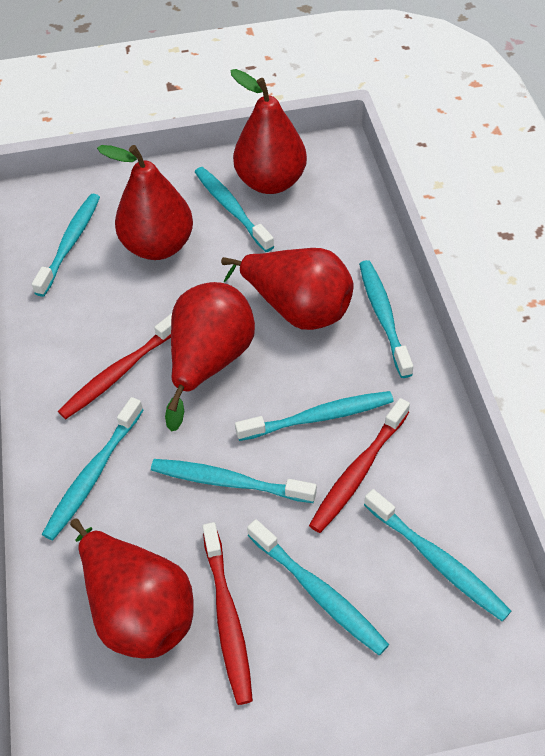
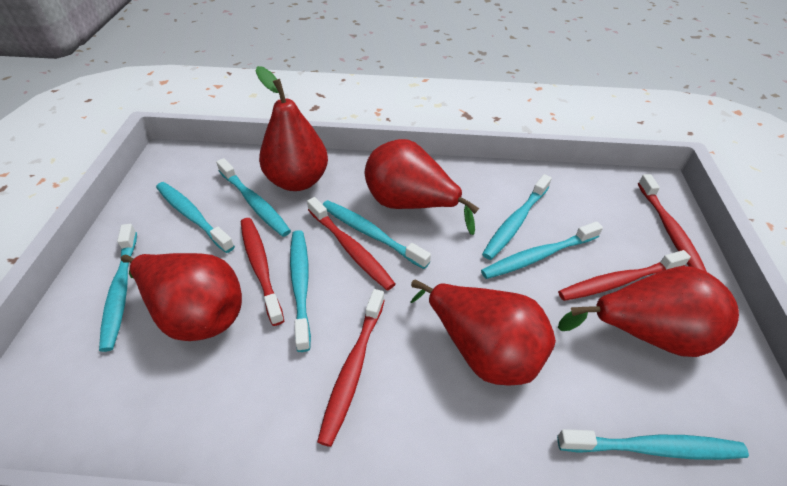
red toothbrush: [58,313,172,419] [202,522,253,705] [309,398,410,533] = 3 -> [241,218,284,326] [307,197,395,291] [317,289,385,447] [558,250,691,301] [638,174,707,272] = 5

